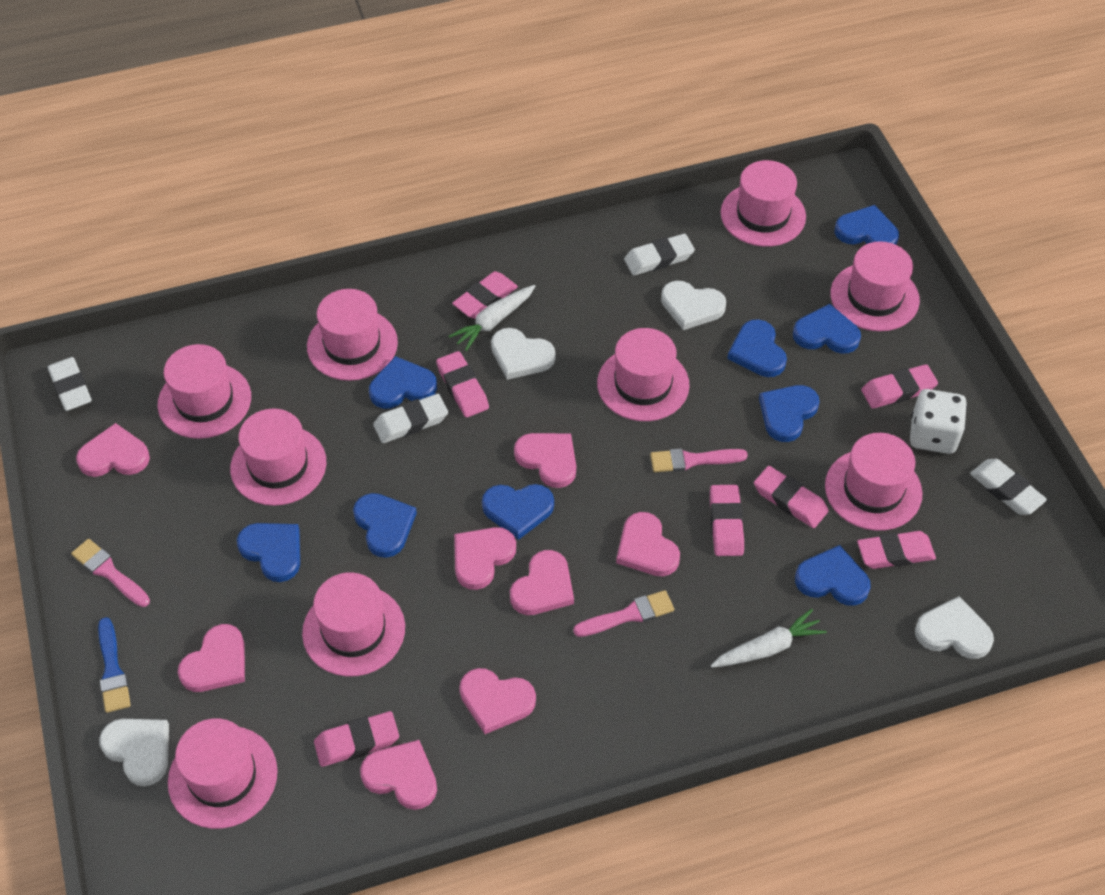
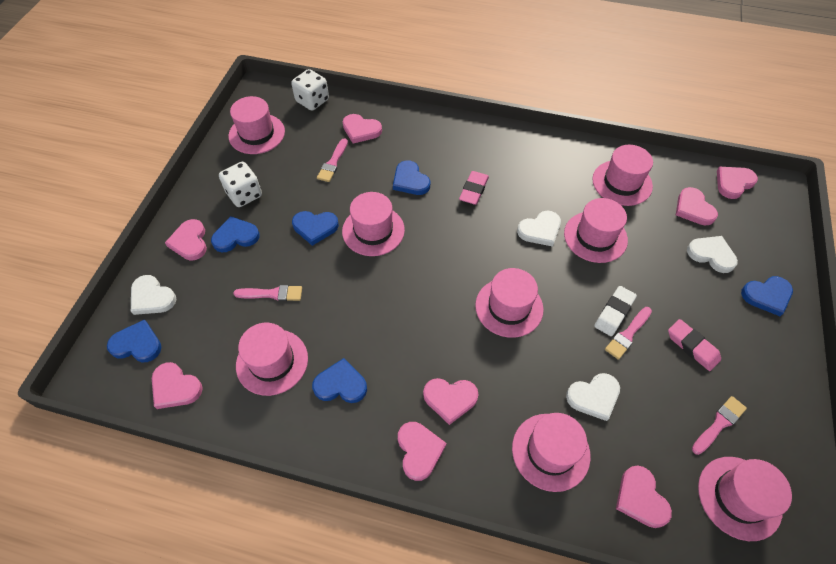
blue brush: [98,617,131,713] = 1 -> none = 0
blue heart: [237,523,300,582] [353,493,417,558] [369,356,437,409] [482,484,554,540] [727,319,787,377] [759,385,820,442] [793,304,861,354] [795,545,871,606] [835,205,899,245] = 9 -> [107,319,161,362] [211,216,260,252] [292,211,339,246] [312,358,367,403] [393,160,430,195] [741,276,793,316] = 6
pink brush: [71,539,150,607] [573,590,674,637] [650,448,748,472] = 3 -> [233,285,302,301] [317,138,348,182] [605,307,652,360] [692,396,747,455] = 4
pink eraser: [314,711,399,767] [436,351,489,417] [452,271,518,319] [710,485,744,556] [754,466,829,528] [857,531,936,569] [861,364,938,409] = 7 -> [459,171,489,205] [668,319,721,371] = 2
pink hat: [157,344,251,439] [168,718,278,829] [230,408,326,506] [302,572,405,677] [307,289,398,381] [597,328,689,421] [721,160,806,247] [825,433,922,531] [830,241,920,331] = 9 -> [228,96,285,154] [236,323,308,396] [342,192,405,256] [475,268,544,338] [512,413,591,492] [564,198,628,263] [592,145,653,206] [698,457,792,541] = 8
white carrot: [449,285,535,351] [711,609,827,668] = 2 -> none = 0
white dice: [910,389,967,454] = 1 -> [219,162,262,207] [291,69,329,111] = 2
white eraser: [47,357,92,411] [373,394,448,443] [624,234,695,275] [970,459,1047,515] = 4 -> [594,286,637,336] = 1

